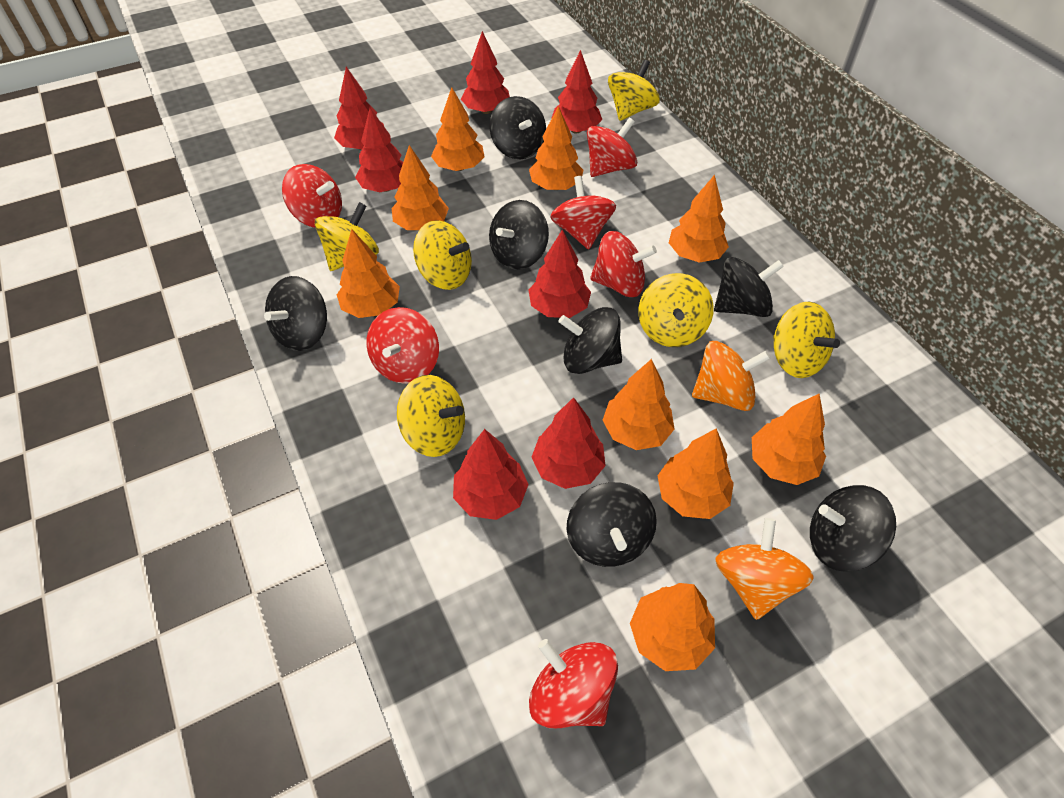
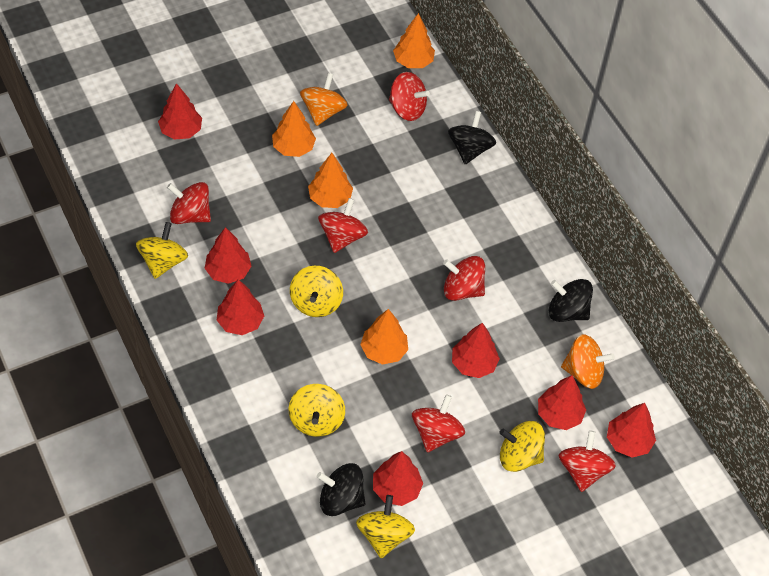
black spinning top: [264,276,327,351] [489,200,549,270] [490,96,546,159] [559,307,622,374] [567,482,657,567] [714,257,784,317] [810,485,896,572] = 7 -> [317,463,365,516] [448,111,496,164] [549,279,593,322] = 3
orange tree: [337,229,400,318] [392,145,449,230] [431,87,485,171] [529,106,583,190] [603,359,675,450] [630,583,715,671] [657,428,734,519] [669,175,729,263] [752,394,826,485] = 9 -> [272,101,316,157] [308,153,353,208] [360,309,408,365] [393,13,435,68] = 4
yellow spinning top: [315,202,379,271] [397,375,465,457] [413,220,472,290] [608,60,660,121] [639,273,714,347] [773,302,840,378] = 6 -> [136,222,188,279] [289,384,345,437] [290,266,343,317] [356,495,415,558] [499,421,545,472] = 5

